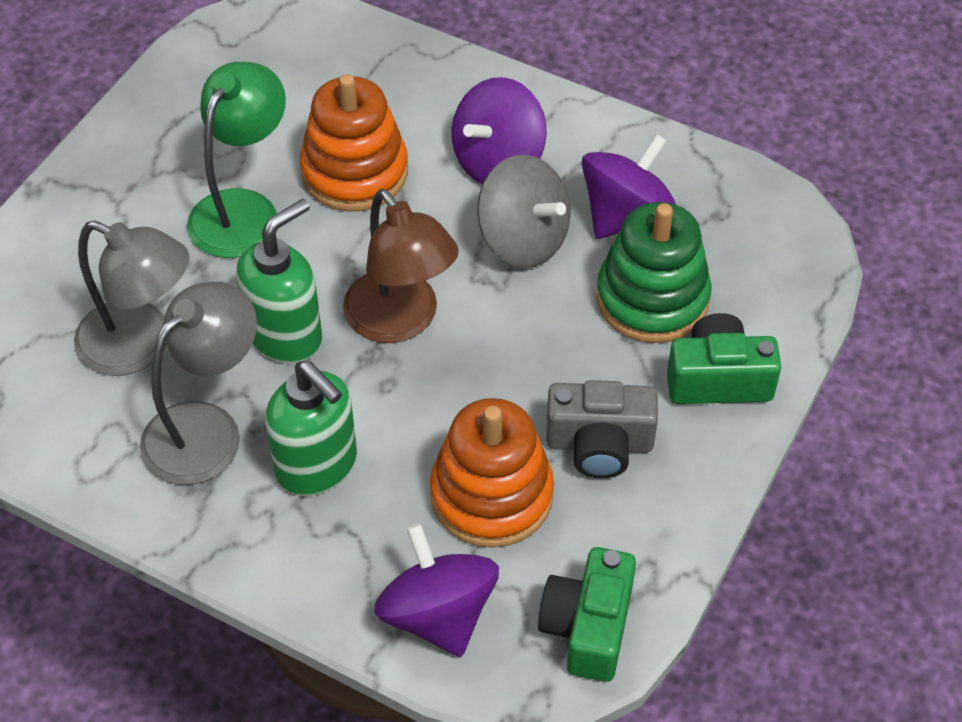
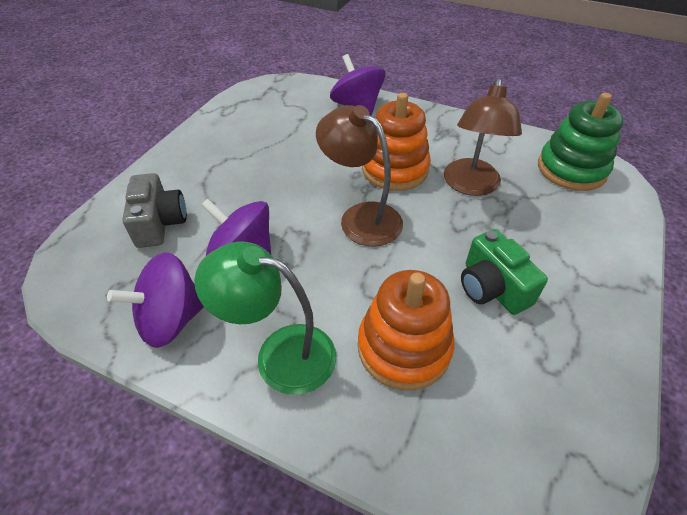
brown lamp: [343,189,459,343] = 1 -> [316,105,403,247] [444,77,522,196] = 2
green camera: [538,547,636,682] [667,313,781,404] = 2 -> [461,229,548,315] = 1
green soap dispenser: [236,198,322,363] [265,361,357,496] = 2 -> none = 0
grey lamp: [74,221,189,376] [140,282,257,485] = 2 -> none = 0
grey spinning top: [477,155,571,268] = 1 -> none = 0

